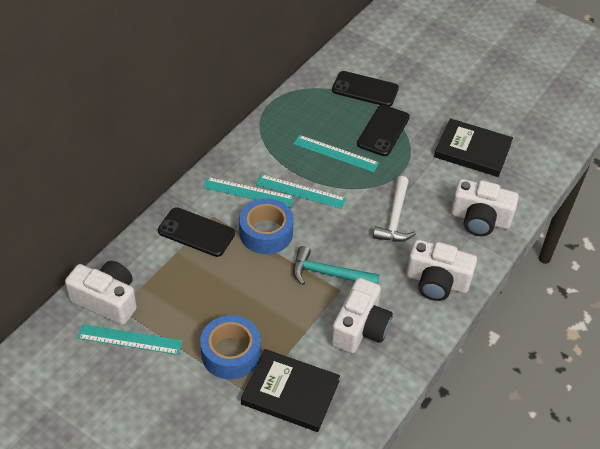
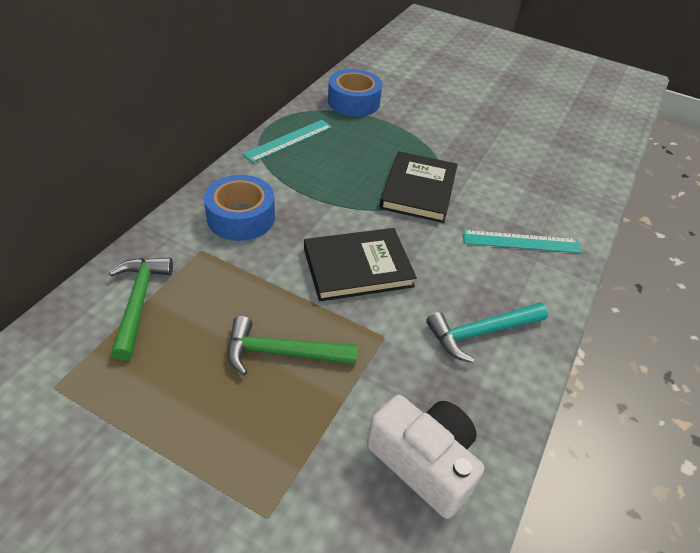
black phone: [158,207,235,257] [332,71,399,107] [357,105,410,156] = 3 -> none = 0
green hammer: none = 0 -> [109,257,173,360] [228,316,358,376] = 2
turquoise ruler: [77,324,183,355] [203,177,294,208] [256,174,346,209] [294,135,379,172] = 4 -> [242,120,332,163] [463,230,581,253] = 2
white camera: [65,261,137,325] [331,278,393,353] [406,239,477,301] [451,179,519,236] = 4 -> [367,395,484,519] = 1
white hammer: [373,176,416,242] = 1 -> none = 0

